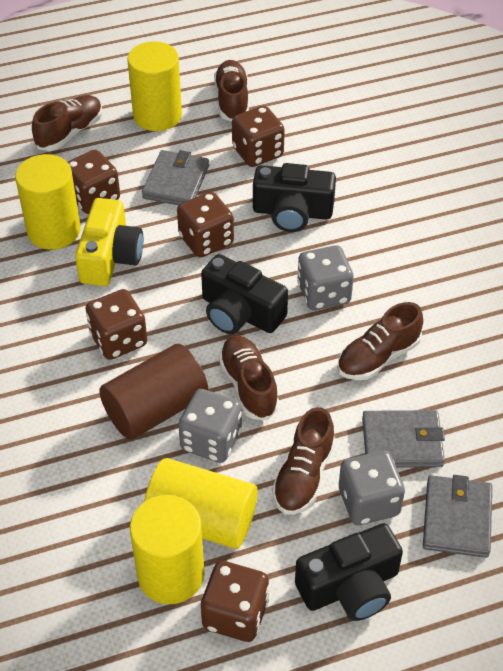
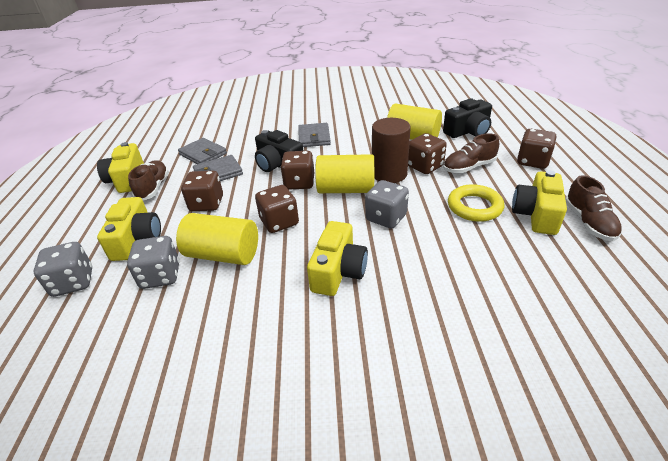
black camera: [201,254,288,334] [253,163,336,232] [295,523,403,621] = 3 -> [255,130,303,172] [443,99,492,138] = 2
brown shoe: [32,95,102,151] [214,60,249,121] [219,335,279,420] [272,407,335,515] [337,302,423,380] = 5 -> [128,160,169,200] [443,133,499,173] [565,175,622,241] = 3
yellow camera: [75,198,143,286] = 1 -> [97,142,144,193] [97,197,161,261] [307,221,368,296] [512,170,567,235] = 4
yellow cylinder: [15,154,81,250] [128,41,182,131] [130,495,205,604] [144,458,258,549] = 4 -> [176,213,258,265] [315,154,374,193] [387,103,442,140] = 3
yellow ring: none = 0 -> [448,184,505,222] = 1

